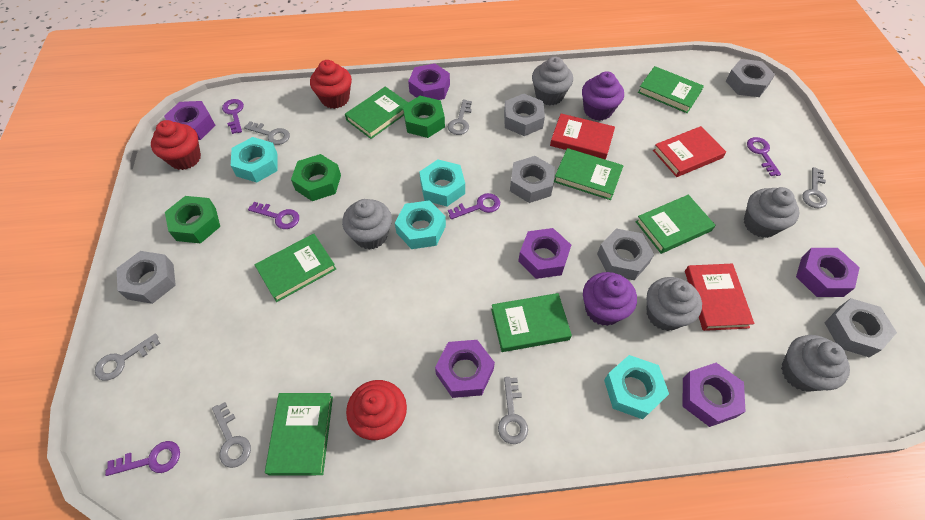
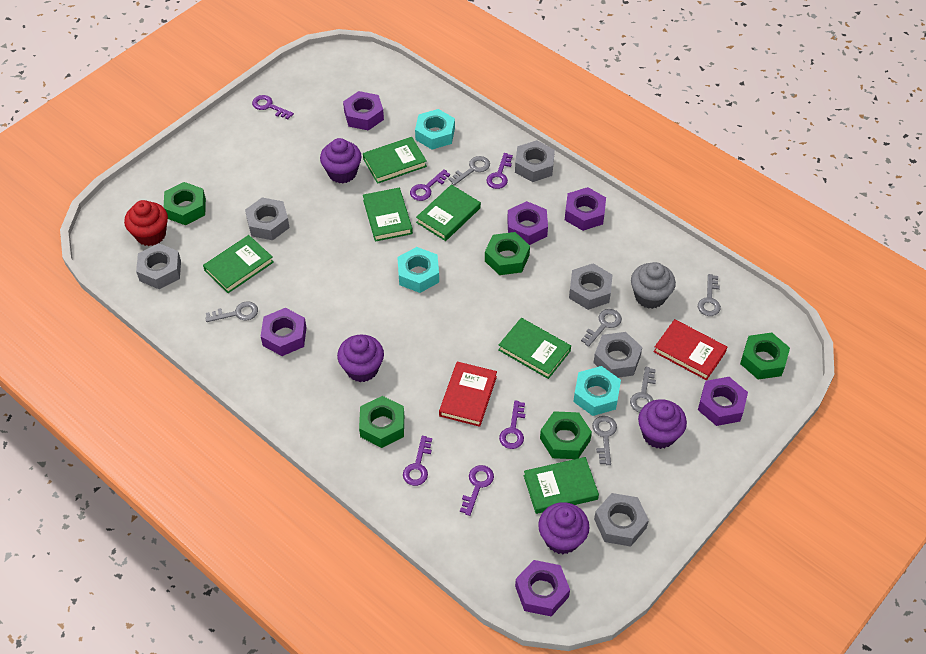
green book: [255,234,336,302] [265,393,333,475] [345,87,408,139] [491,293,572,352] [554,148,623,200] [636,195,715,254] [638,66,704,113] = 7 -> [203,235,274,293] [363,137,427,184] [363,188,413,242] [416,185,481,241] [498,318,571,379] [524,457,599,514] = 6
green nut: [165,196,220,243] [291,154,341,201] [403,96,445,138] = 3 -> [164,182,206,225] [359,396,404,448] [485,232,530,275] [540,411,592,459] [740,333,790,380] = 5
grey cupcake: [342,199,392,249] [532,57,573,105] [647,277,702,331] [744,187,800,238] [781,335,850,392] = 5 -> [631,262,676,309] = 1
purple cupcake: [582,71,624,121] [583,272,637,326] = 2 -> [320,138,361,183] [337,334,384,382] [538,502,590,554] [638,399,687,449] = 4
purple key: [105,441,180,476] [222,99,244,134] [248,202,299,229] [448,193,500,219] [747,137,781,176] = 5 -> [252,95,294,119] [403,436,432,486] [410,169,450,201] [460,465,494,516] [486,153,513,189] [499,401,525,449] = 6
red book: [550,114,615,160] [653,126,726,177] [685,264,755,331] = 3 -> [439,361,497,427] [653,319,727,380] = 2
red cupcake: [151,120,201,170] [310,60,352,109] [346,380,407,440] = 3 -> [124,200,168,246] = 1
turquoise nut: [231,137,278,183] [395,200,446,249] [419,159,465,206] [604,355,669,419] = 4 -> [397,247,439,293] [415,109,455,149] [573,366,621,416] = 3

